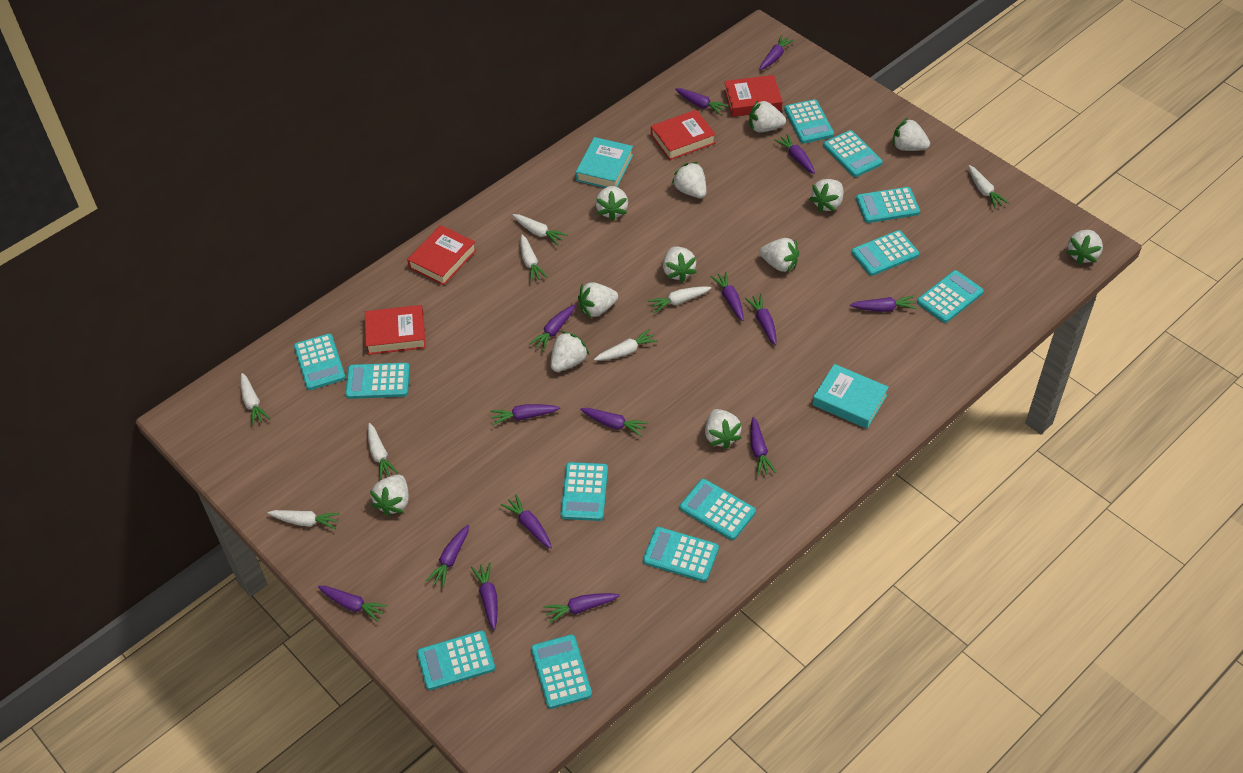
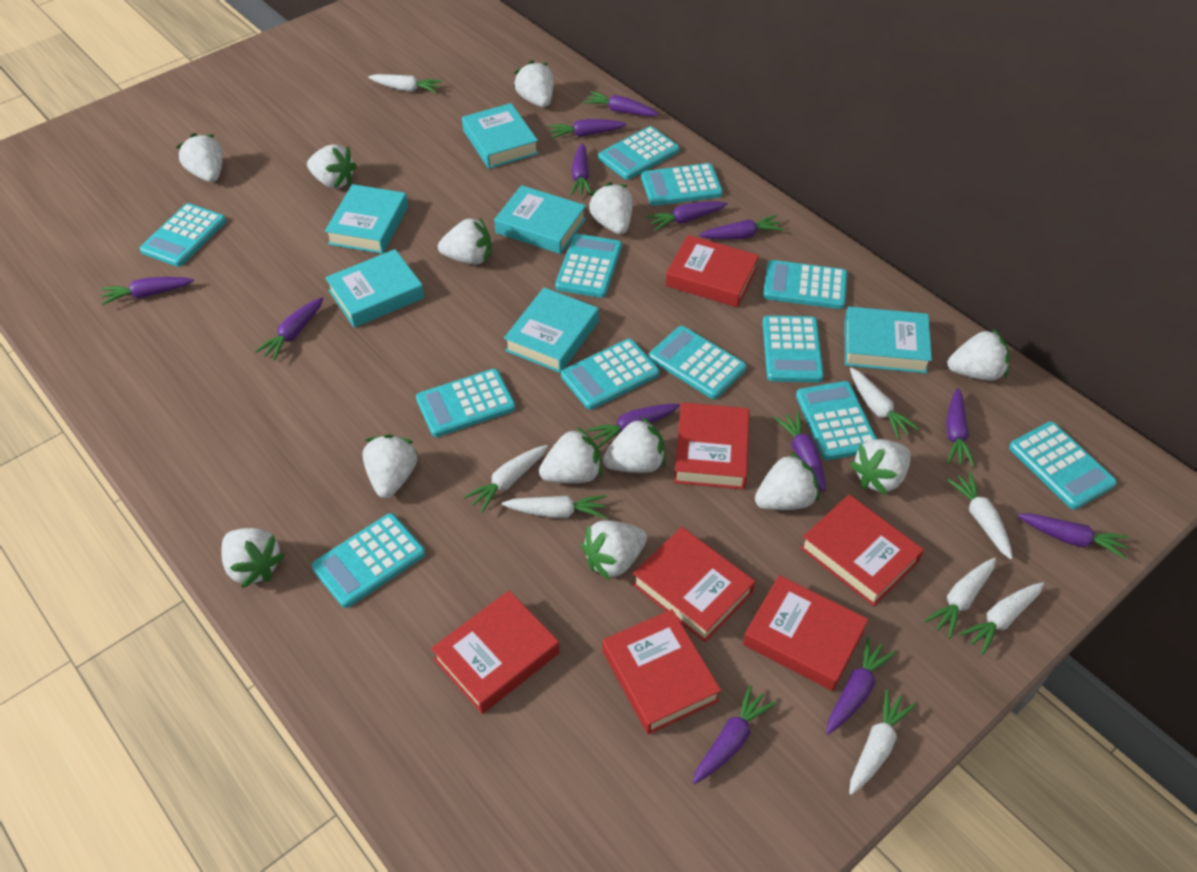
purple carrot: [318,586,388,622] [426,525,469,587] [471,563,498,630] [490,404,560,425] [501,494,552,549] [529,305,576,351] [544,593,620,623] [580,408,648,437] [675,88,729,115] [710,271,743,321] [745,294,777,345] [750,417,776,476] [759,35,794,70] [774,134,815,174] [850,296,917,312] = 15 -> [101,277,194,305] [255,297,323,361] [548,119,627,139] [570,143,591,196] [584,91,659,116] [586,404,680,449] [646,201,728,231] [692,685,776,784] [699,215,784,240] [774,411,825,492] [826,637,895,734] [946,388,975,467] [1018,513,1128,559] = 13
red book: [365,305,426,355] [407,225,477,285] [651,110,716,160] [724,75,783,117] = 4 -> [431,590,559,714] [602,609,721,735] [632,527,755,642] [665,235,759,307] [674,402,750,489] [743,575,868,691] [800,494,924,606] = 7
turquoise book: [576,137,633,188] [813,364,889,429] = 2 -> [325,184,408,254] [325,249,425,328] [462,103,539,169] [494,185,586,254] [504,288,599,373] [845,306,932,374] = 6
white strawberry: [370,475,409,516] [551,331,589,372] [578,282,618,318] [595,186,628,221] [663,247,697,282] [672,162,706,198] [705,409,742,449] [749,100,786,132] [759,238,799,272] [809,179,844,212] [893,118,930,151] [1066,230,1103,265] = 12 -> [177,133,223,182] [221,528,285,588] [307,144,357,189] [362,434,417,498] [438,217,491,265] [514,60,553,107] [539,426,602,483] [581,521,647,581] [588,182,633,235] [603,417,666,473] [755,452,819,510] [850,439,911,495] [948,328,1009,381] = 13

